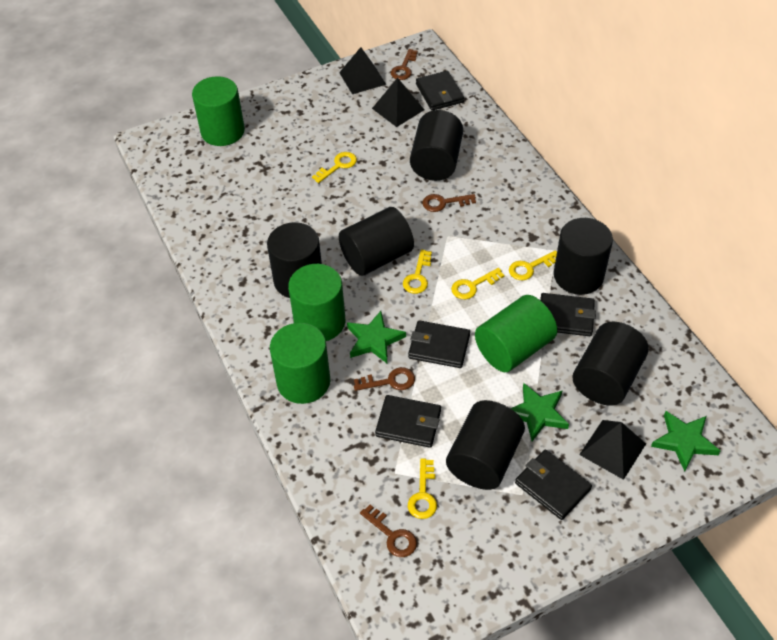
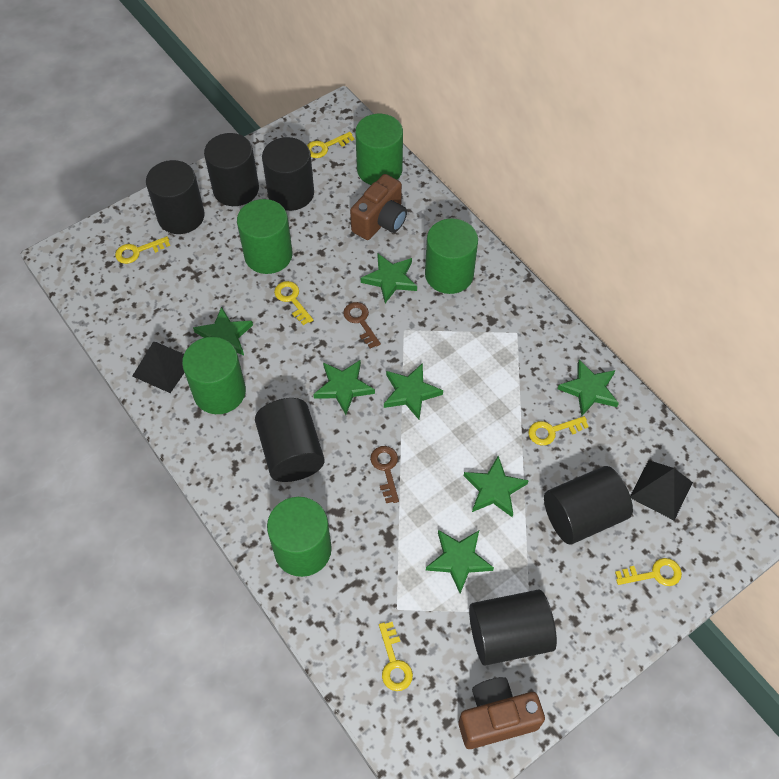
black pyramid: [339,47,386,94] [372,78,424,127] [579,420,646,480] = 3 -> [132,342,184,393] [630,460,693,520] = 2
black wallet: [375,395,441,448] [408,320,470,368] [416,71,464,111] [515,449,592,520] [540,293,596,336] = 5 -> none = 0
brown camera: none = 0 -> [350,174,407,240] [459,677,545,749] = 2
brown key: [354,367,415,391] [360,505,417,557] [391,49,418,80] [422,194,476,212] = 4 -> [343,302,381,349] [370,446,399,503] = 2
green cylinder: [192,76,245,146] [270,323,330,404] [288,264,345,341] [475,295,557,372] = 4 -> [182,337,246,414] [237,199,293,274] [267,497,332,577] [355,114,403,185] [425,218,478,294] = 5
green star: [347,311,406,363] [510,383,569,441] [651,411,720,471] = 3 -> [193,307,253,355] [313,360,375,415] [361,254,417,303] [384,363,443,419] [426,530,494,594] [464,456,529,517] [558,360,619,416] = 7
yellow key: [312,152,357,183] [403,249,432,294] [408,458,437,519] [451,268,504,299] [509,250,557,280] = 5 -> [115,236,170,264] [274,281,313,325] [307,132,354,158] [379,622,413,691] [528,416,589,445] [615,558,682,586] = 6

